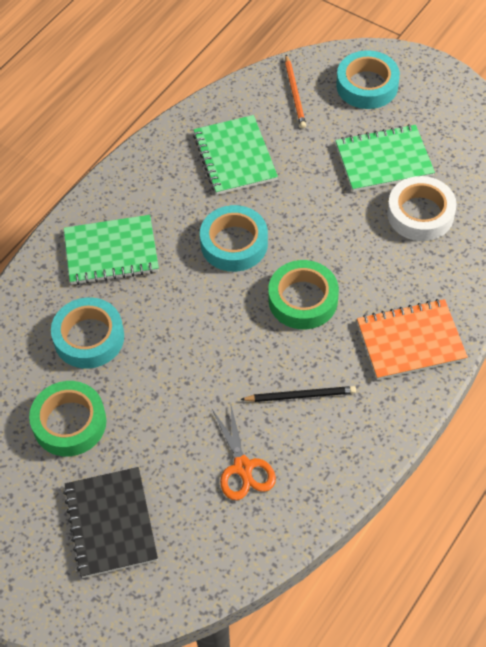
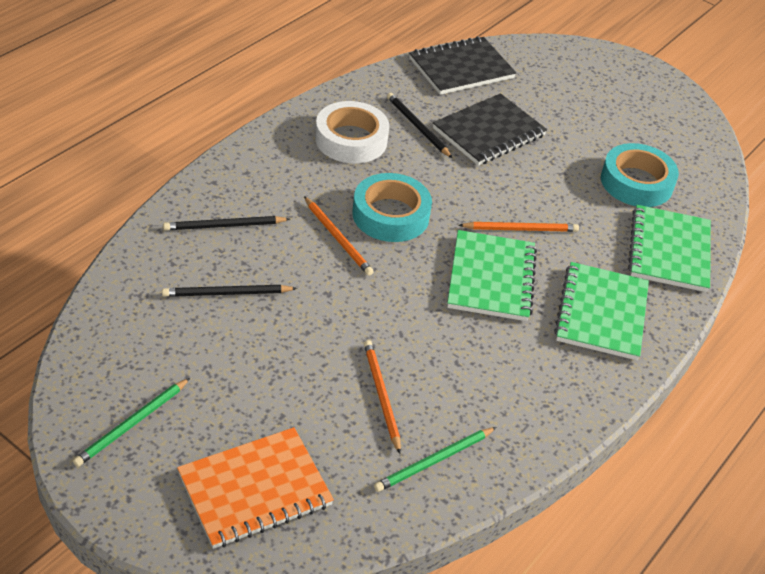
black notebook: [63,467,158,578] = 1 -> [409,36,516,95] [433,93,547,166] = 2
black pencil: [240,386,356,402] = 1 -> [162,285,297,297] [163,216,290,230] [387,93,452,158] = 3
green pencil: none = 0 -> [73,378,190,467] [374,427,497,492] = 2
green tape: [29,381,106,456] [268,260,339,329] = 2 -> none = 0
orange pencil: [285,55,306,128] = 1 -> [304,196,374,276] [364,340,401,454] [459,222,579,232] = 3
orange scissors: [212,402,276,500] = 1 -> none = 0
turquoise tape: [51,297,124,369] [200,205,268,272] [336,50,400,109] = 3 -> [352,173,432,242] [601,143,679,207] = 2

